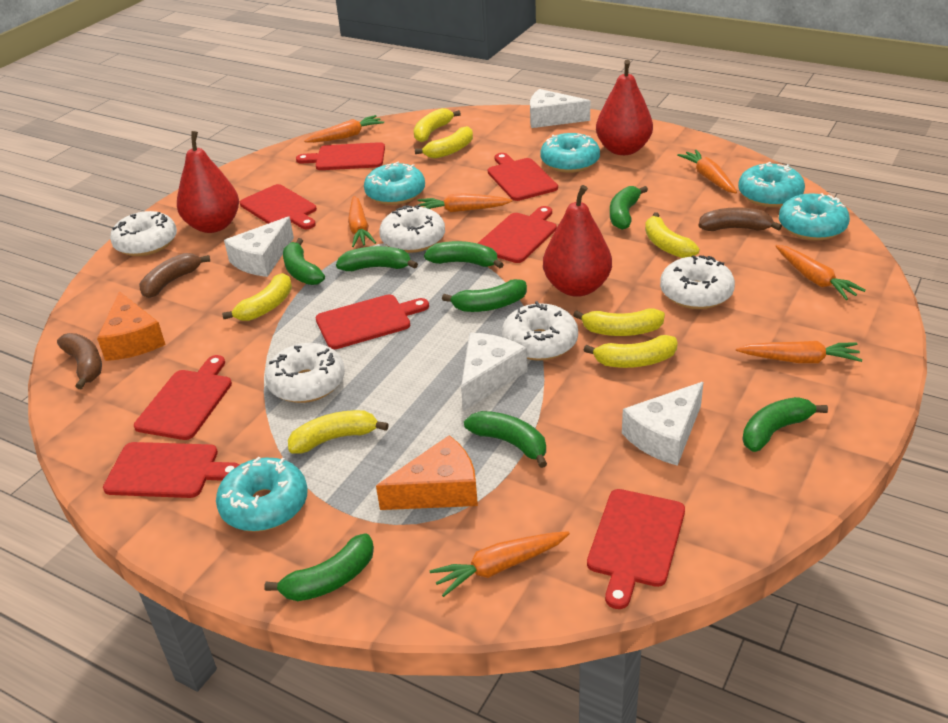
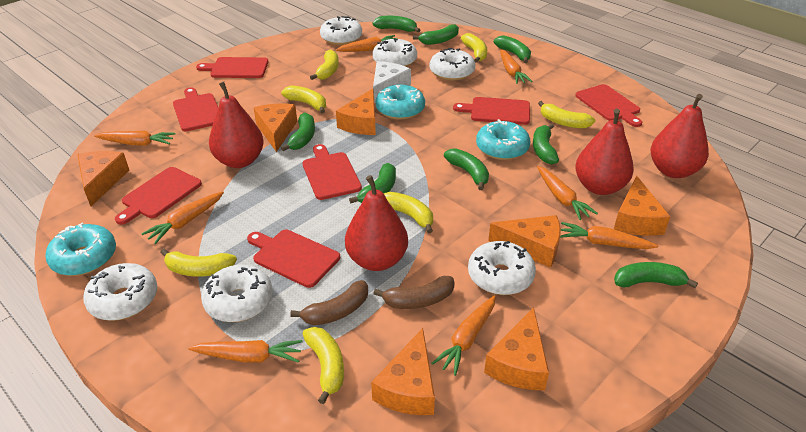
brown banana: [57,333,102,389] [139,253,210,298] [699,207,782,231] = 3 -> [290,280,368,325] [373,276,455,309] = 2
orange carrot: [304,115,384,143] [348,196,376,247] [418,193,512,212] [430,531,570,597] [677,150,737,193] [736,341,862,363] [775,245,866,300] = 7 -> [94,131,175,146] [141,192,224,244] [188,340,303,363] [336,35,398,52] [431,295,496,376] [500,49,533,84] [537,166,598,220] [560,222,658,249] = 8
orange cheese: [97,291,166,361] [376,435,478,510] = 2 -> [77,151,129,206] [254,103,297,152] [336,89,376,135] [371,328,435,415] [484,307,549,391] [488,215,561,268] [614,176,671,236] = 7
red cutting board: [103,442,239,498] [134,355,232,440] [240,184,317,229] [296,142,385,170] [316,294,429,349] [477,206,557,263] [488,153,558,201] [587,489,685,609] = 8 -> [115,167,202,225] [173,88,218,131] [196,57,269,78] [247,230,340,288] [302,144,362,200] [453,97,530,125] [575,84,642,127] = 7
red pear: [177,131,239,233] [543,185,612,297] [596,60,653,155] = 3 -> [209,81,264,168] [345,175,408,271] [575,109,634,195] [651,94,709,178] = 4
turquoise donut: [216,457,308,532] [364,162,425,205] [540,133,600,173] [738,162,805,207] [779,193,850,241] = 5 -> [45,223,116,276] [376,85,425,120] [476,119,530,160] = 3
white cheese: [224,216,294,277] [461,333,527,411] [530,89,590,128] [622,382,704,466] = 4 -> [373,61,411,104] = 1
white donut: [110,211,177,256] [265,343,345,403] [379,205,445,253] [502,301,578,361] [660,255,735,309] = 5 -> [83,263,157,321] [201,265,273,322] [320,16,362,45] [373,39,417,67] [430,48,475,81] [468,241,536,295] = 6

